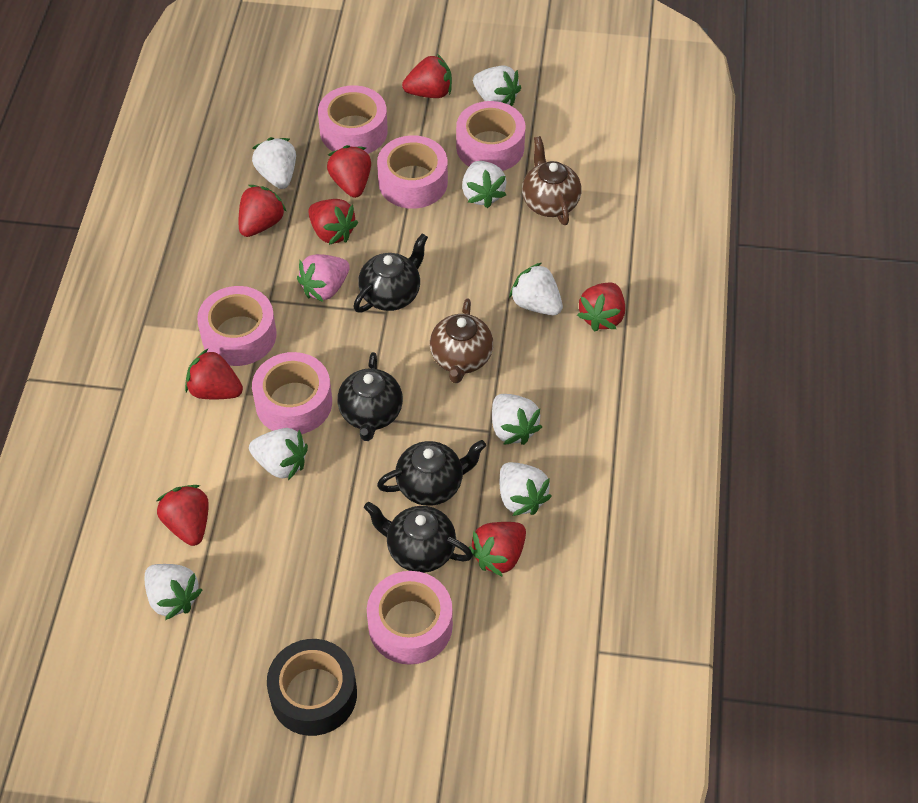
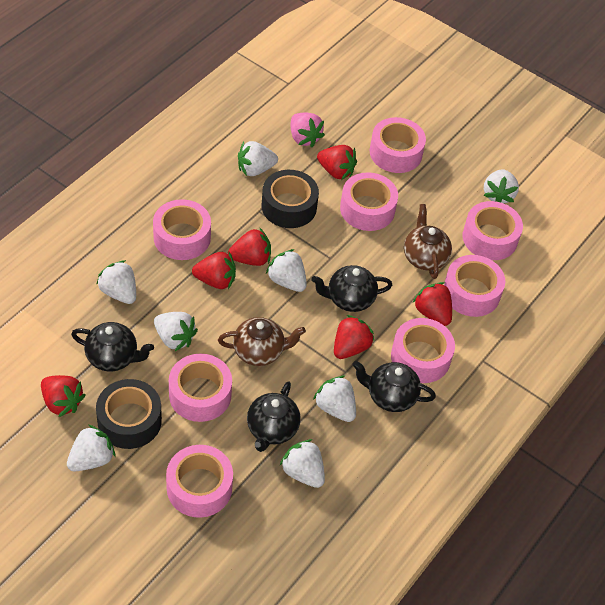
black tape: [267,639,357,736] = 1 -> [96,379,162,449] [262,170,319,228] = 2
pink tape: [197,286,277,366] [252,352,332,434] [318,85,388,154] [367,571,453,665] [377,135,448,209] [456,101,525,171] = 6 -> [153,199,211,260] [166,445,233,518] [169,354,232,422] [340,172,398,231] [370,117,426,173] [391,318,455,383] [444,255,505,317] [463,201,523,260] = 8
red strawberry: [156,485,209,546] [185,349,243,399] [239,185,287,237] [308,199,358,245] [327,145,371,198] [402,54,452,98] [469,522,526,577] [577,283,625,332] = 8 -> [41,375,86,417] [192,252,236,289] [228,227,271,266] [317,145,357,180] [334,315,375,359] [413,282,452,326] = 6

